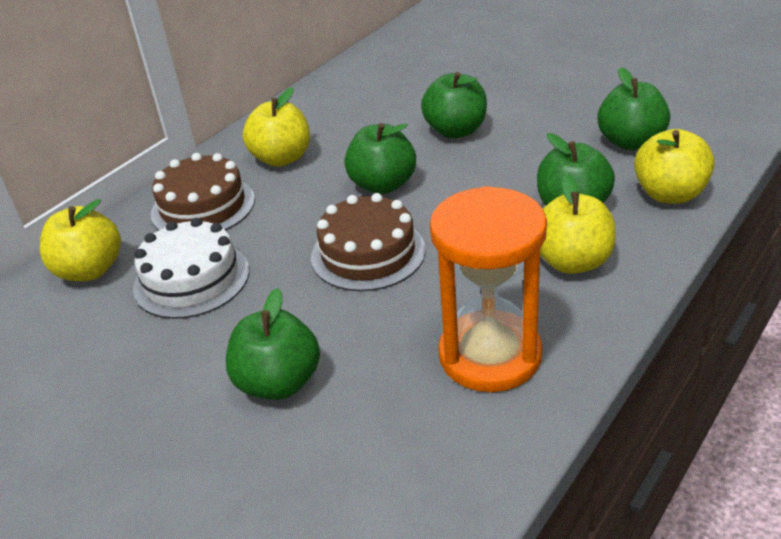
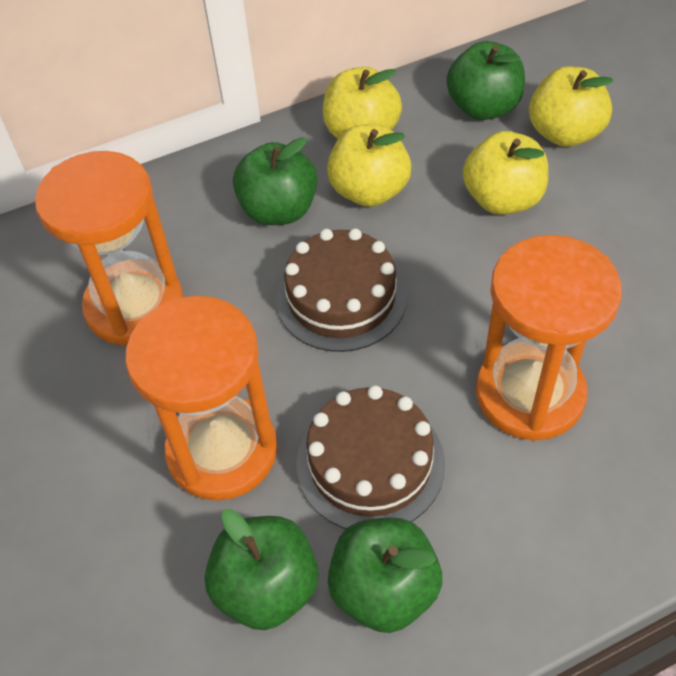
green apple: [226,288,320,400] [344,123,416,194] [421,72,487,138] [537,133,615,206] [597,67,670,150] = 5 -> [205,509,318,630] [233,137,318,225] [328,518,442,633] [446,41,525,120] = 4
orange hourglass: [430,186,547,392] = 1 -> [35,151,184,346] [125,296,277,501] [476,235,622,441] = 3
white cake: [133,218,249,319] = 1 -> none = 0

